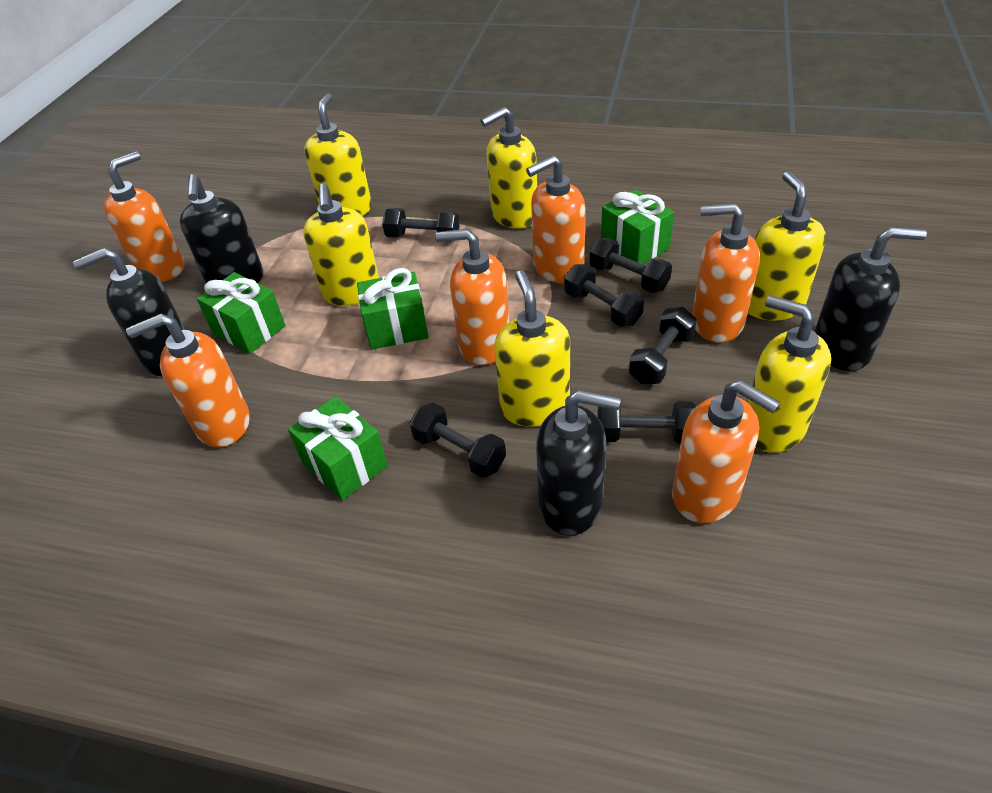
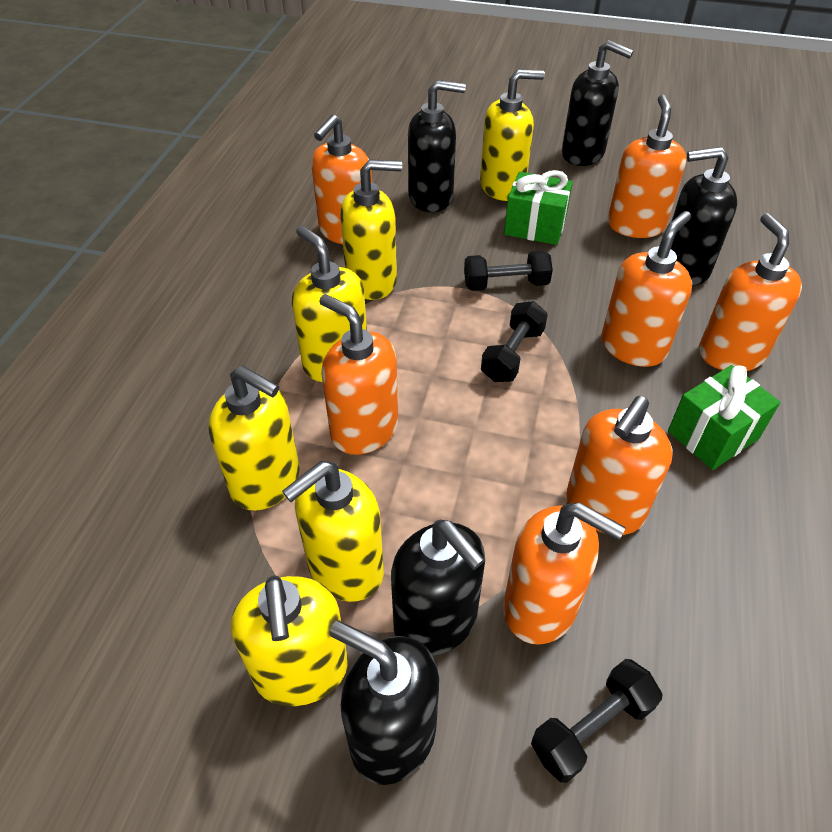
black dumbbell: [382,208,460,238] [410,403,506,478] [564,264,644,327] [590,238,672,293] [597,402,697,444] [629,307,697,384] = 6 -> [464,251,553,291] [481,301,548,382] [531,659,662,783] = 3
black soap dispenser: [73,248,185,376] [180,174,263,283] [536,390,621,536] [814,227,927,371] = 4 -> [329,620,439,785] [391,520,485,656] [408,80,466,212] [562,40,634,166] [671,147,737,286] = 5
green gift: [197,272,285,354] [288,396,388,501] [357,268,428,350] [601,189,674,264] = 4 -> [504,170,573,245] [668,365,780,470] = 2
orange soap dispenser: [104,151,184,282] [126,314,250,447] [435,229,509,365] [526,155,586,284] [672,380,780,523] [692,203,760,343] = 6 -> [311,115,372,244] [319,294,398,455] [503,502,626,645] [566,396,672,535] [601,211,692,367] [608,94,686,238] [699,213,802,371] = 7

